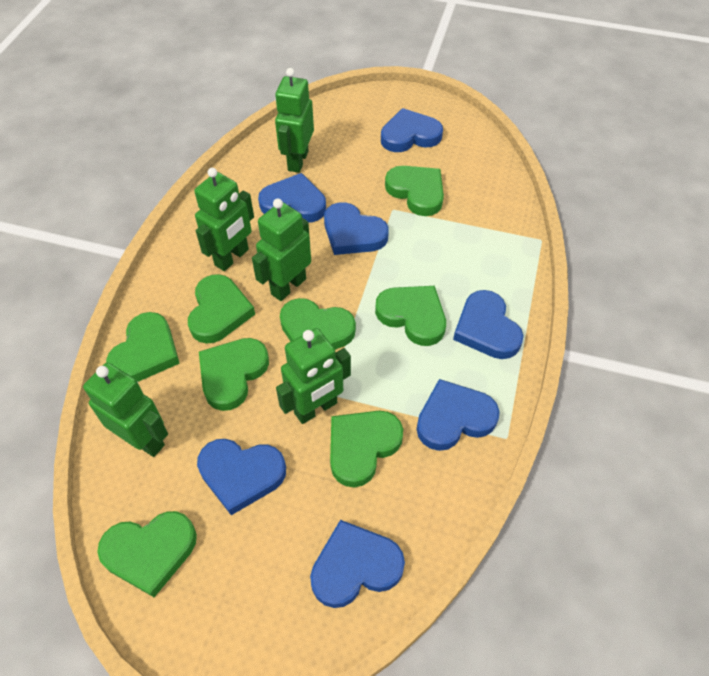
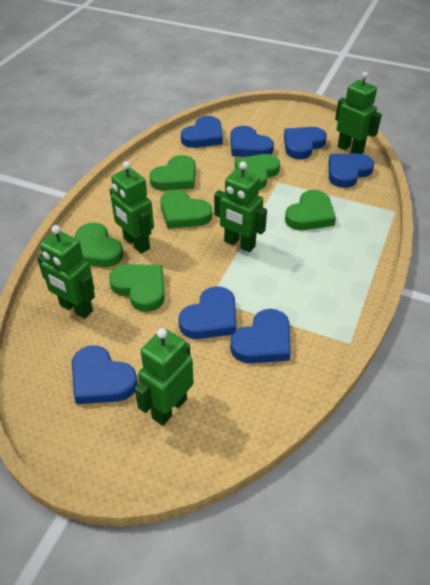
green heart: [97,511,197,597] [106,312,180,382] [188,274,255,344] [199,338,269,411] [280,298,356,350] [330,411,403,488] [375,286,446,346] [385,166,444,216] = 8 -> [74,223,123,267] [109,264,165,312] [149,155,196,191] [161,190,212,229] [235,154,280,190] [285,190,336,230] = 6

